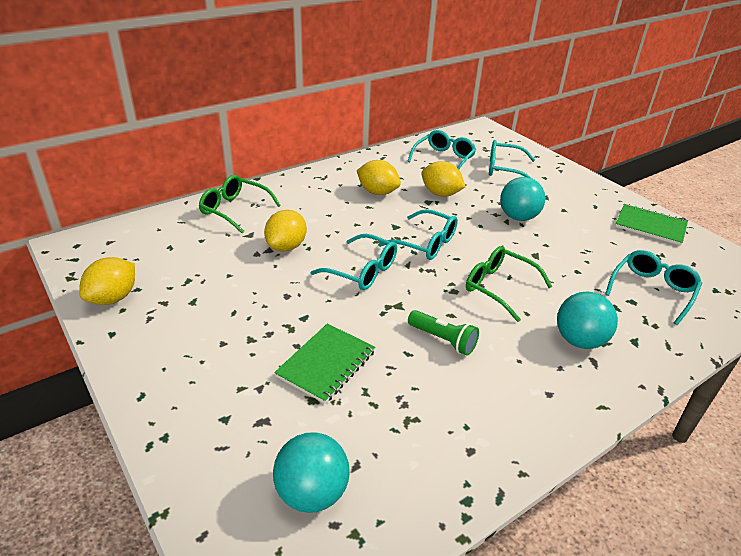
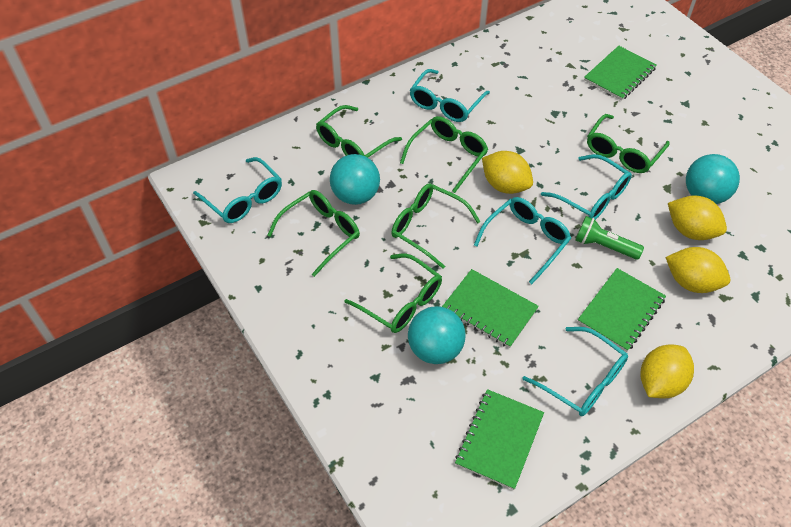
green glasses: [199,175,281,233] [466,246,553,322] = 2 -> [267,190,360,277] [316,105,402,158] [344,253,442,333] [391,183,481,269] [400,116,488,193] [587,114,670,173] = 6
green notebook: [274,323,376,404] [615,204,688,246] = 2 -> [442,269,539,348] [455,389,544,490] [578,268,666,352] [584,46,657,101] = 4

